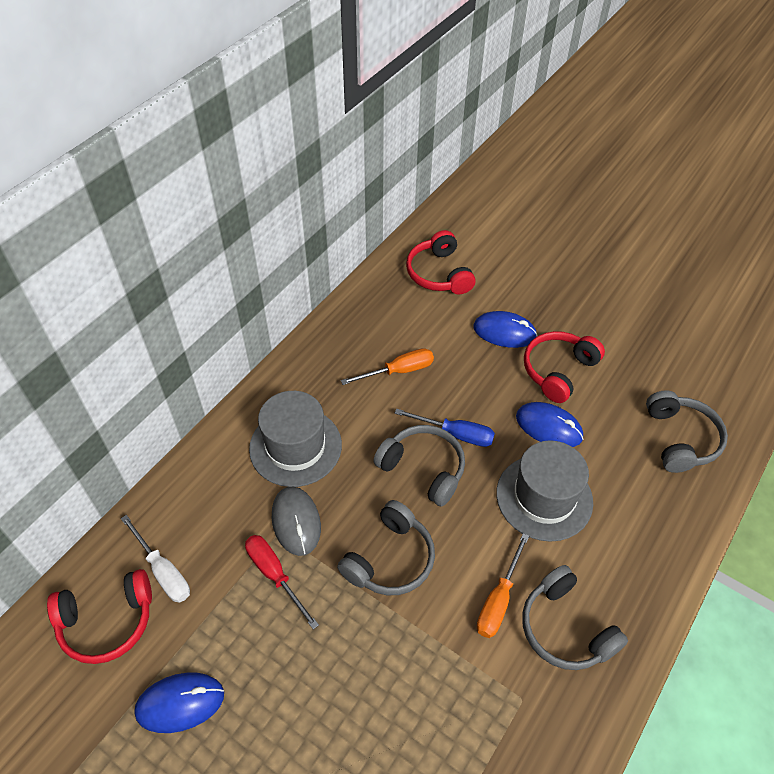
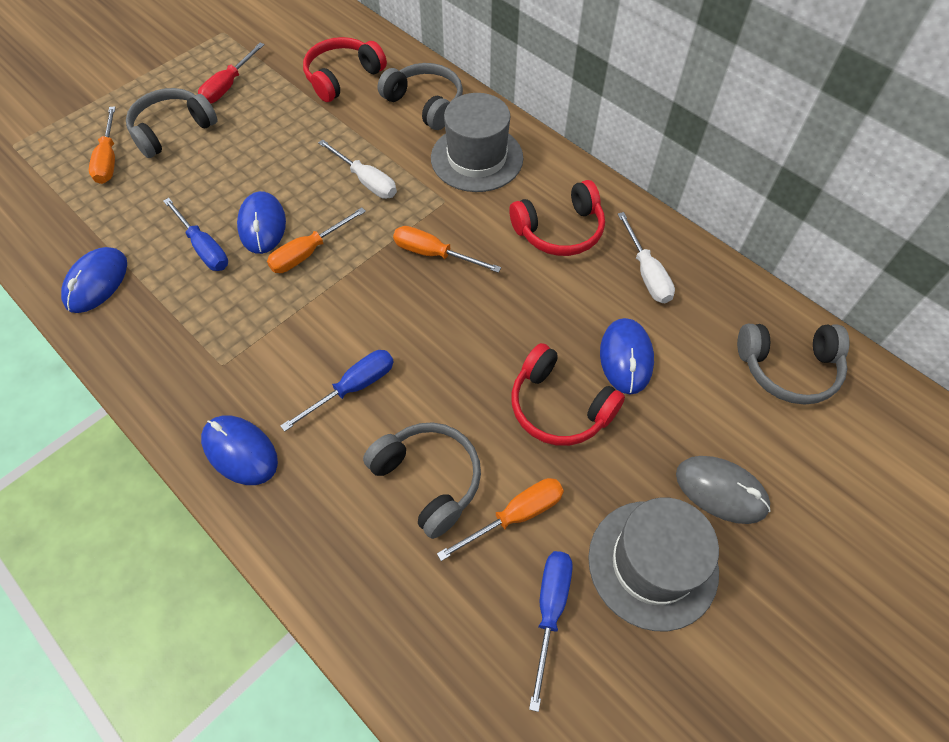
blue mouse: [134,673,224,733] [473,311,538,348] [516,402,583,447] = 3 -> [61,247,127,313] [201,415,278,485] [237,191,286,254] [600,318,654,394] = 4
blue screwdriver: [395,409,495,447] = 1 -> [163,198,228,271] [280,350,394,432] [529,551,573,712] = 3
orange screwdriver: [341,348,434,385] [477,533,529,638] = 2 -> [89,106,116,184] [267,207,366,273] [393,226,501,273] [437,478,564,561] = 4
white screwdriver: [121,515,190,603] = 1 -> [318,139,397,199] [618,212,675,303] = 2

